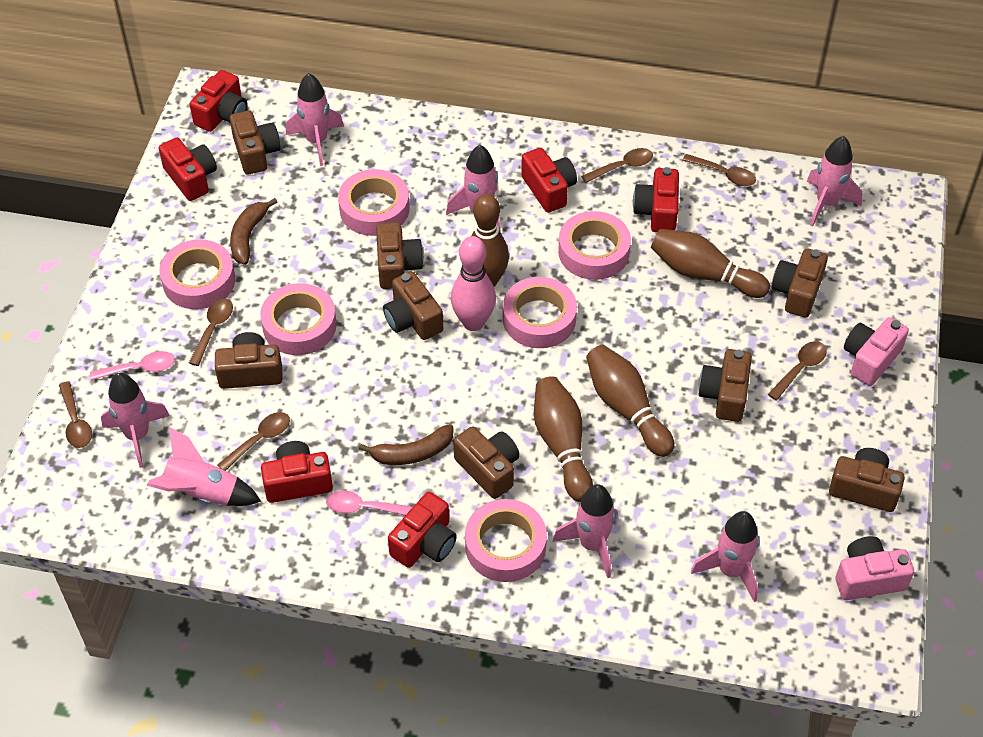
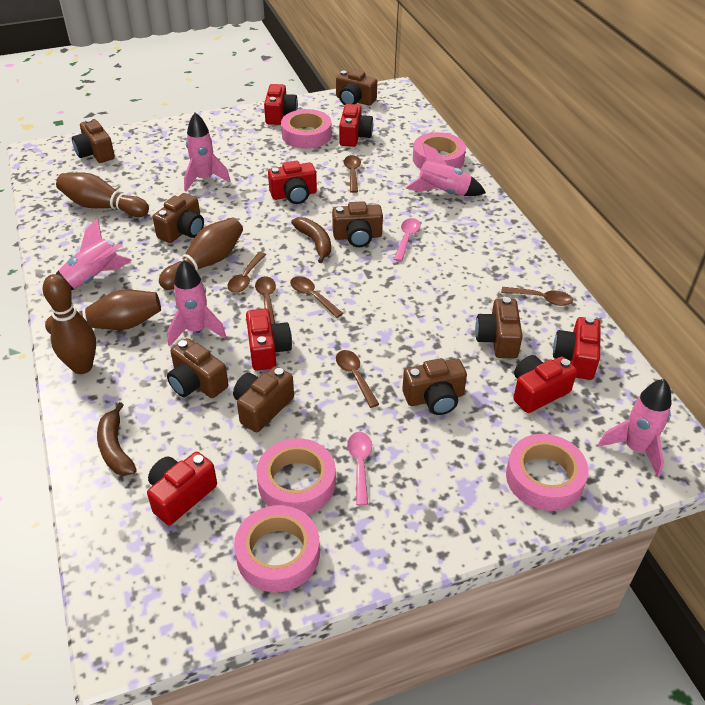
pink bowling pin: [451,236,496,331] = 1 -> none = 0
pink camera: [835,536,914,600] [844,317,909,386] = 2 -> none = 0
pink rocket: [101,373,170,468] [147,427,261,506] [286,73,344,166] [446,145,501,233] [553,484,617,578] [691,511,759,603] [807,136,862,226] = 7 -> [56,218,132,290] [167,260,226,346] [184,112,231,192] [405,143,486,196] [598,379,672,477] = 5
pink tape: [159,239,235,309] [260,283,337,355] [338,169,409,236] [465,499,547,582] [503,277,577,348] [558,211,631,280] = 6 -> [234,505,320,592] [256,438,336,515] [281,109,332,149] [413,132,466,169] [506,434,588,511] = 5
red camera: [159,138,217,201] [190,70,248,132] [261,441,333,503] [388,492,457,568] [521,148,577,213] [633,167,679,232] = 6 -> [147,452,217,525] [246,309,292,371] [264,84,298,125] [268,161,317,204] [339,104,373,147] [513,355,577,413] [553,317,601,380] = 7

